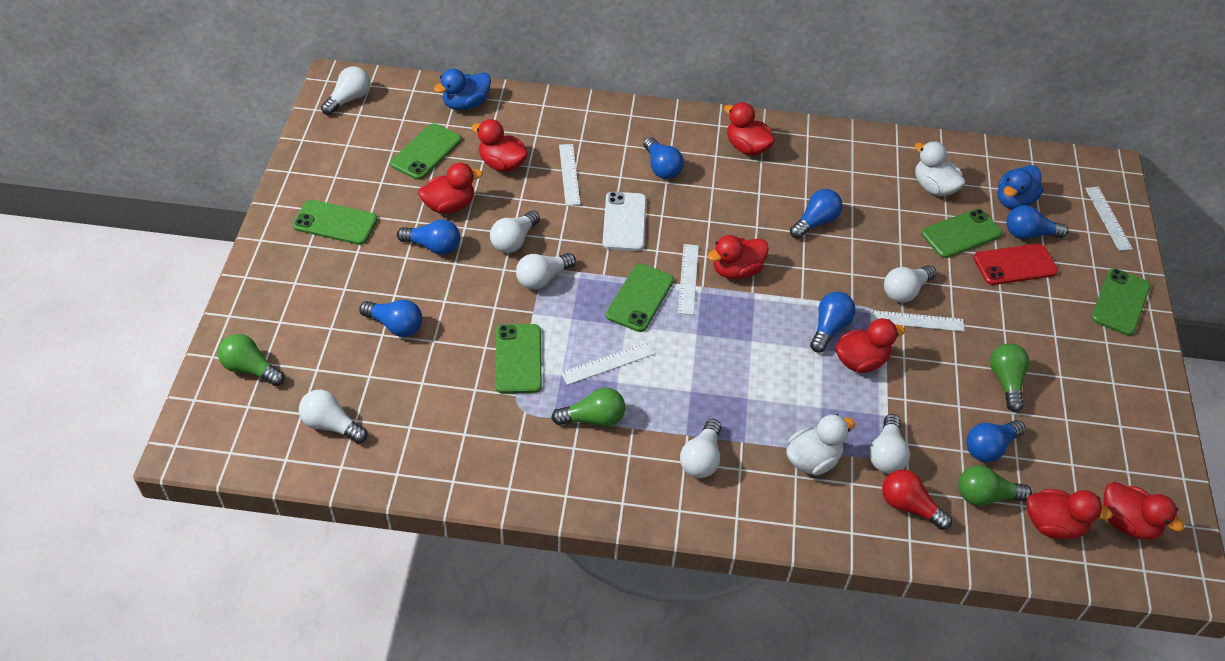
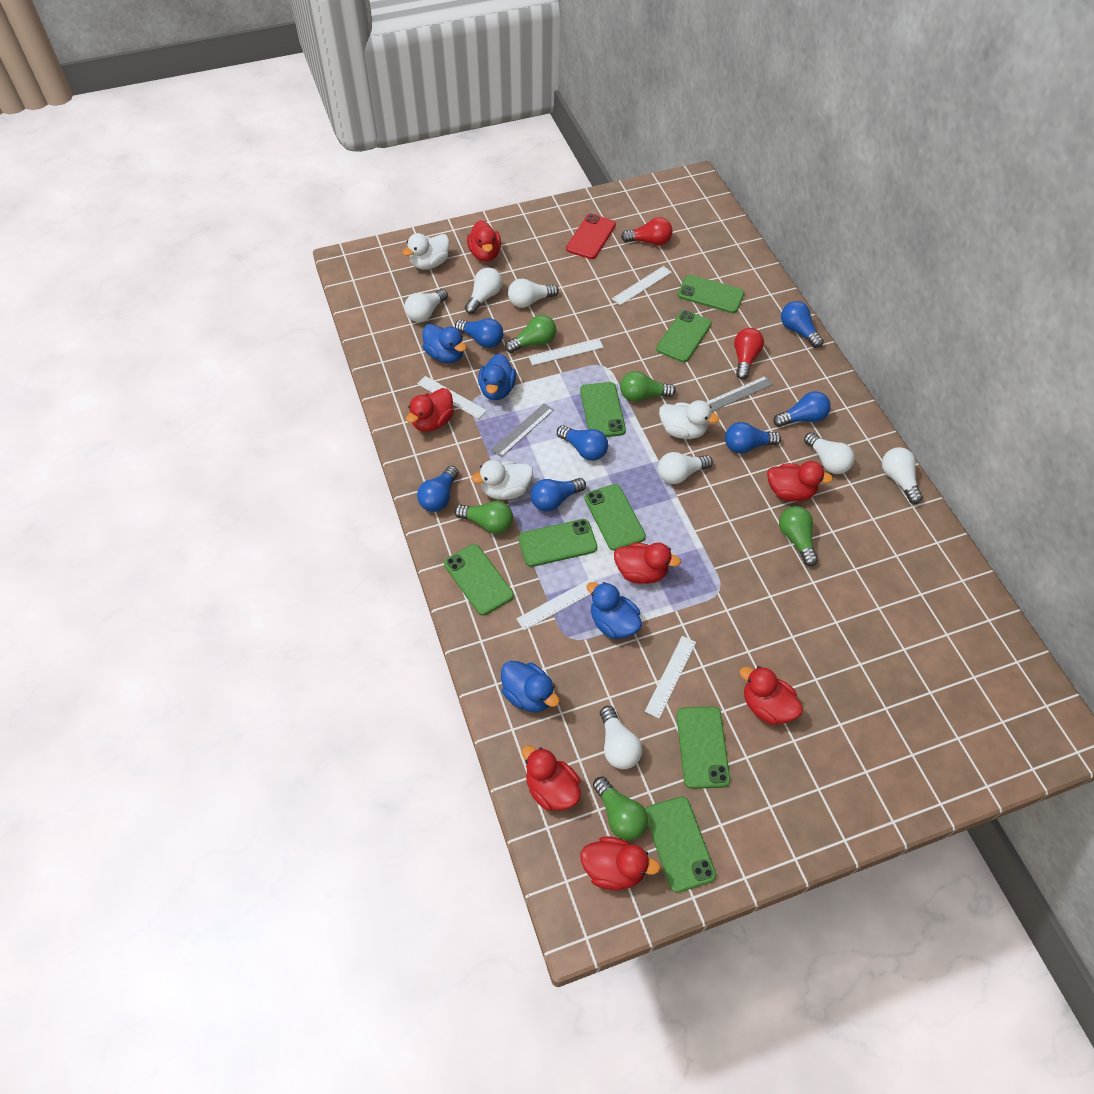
blue duck: [433,69,491,110] [997,165,1044,209] = 2 -> [422,324,466,363] [478,353,516,400] [501,661,560,712] [586,582,642,639] = 4
green light bulb: [218,334,285,386] [551,387,625,427] [958,465,1032,506] [990,343,1029,412] = 4 -> [454,501,513,534] [505,315,556,353] [593,777,648,840] [620,371,676,402] [779,506,818,566] = 5
green phone: [293,200,378,245] [390,123,461,180] [495,324,542,394] [606,264,674,332] [921,209,1002,258] [1091,268,1150,336] = 6 -> [444,544,514,616] [518,519,597,567] [580,382,626,437] [584,484,646,551] [645,796,716,893] [656,310,712,362] [676,706,730,789] [678,275,745,313] = 8
grey ruler: none = 0 -> [492,403,554,457] [706,376,773,412] = 2
red light bulb: [882,469,952,530] = 1 -> [621,217,673,246] [734,328,764,380] = 2
white duck: [787,414,855,476] [915,141,966,196] = 2 -> [402,233,449,270] [471,460,533,500] [659,400,719,439] = 3
white phone: [603,192,646,251] = 1 -> none = 0

